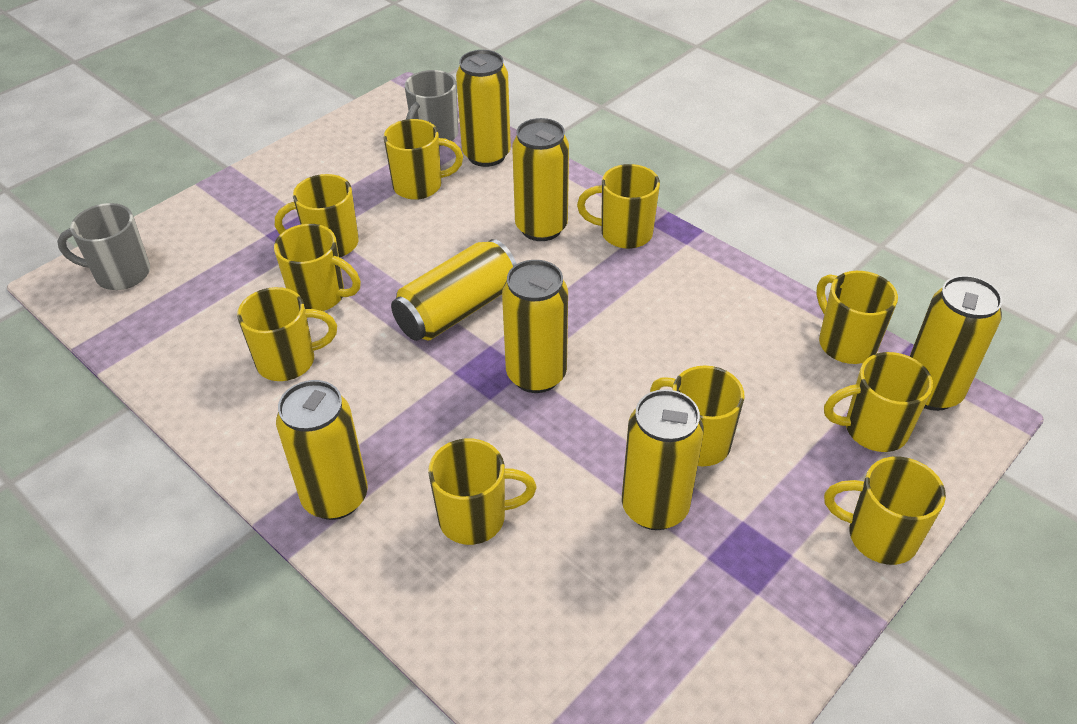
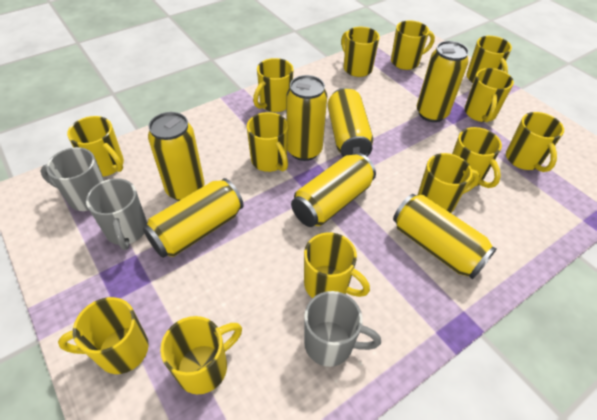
grey mug: [57,203,150,290] [405,70,458,146] = 2 -> [40,147,104,211] [86,178,147,250] [304,291,381,367] = 3
yellow mug: [237,287,337,381] [274,224,361,311] [275,174,359,258] [383,119,463,200] [428,438,537,545] [577,164,660,249] [650,365,744,466] [816,271,898,364] [824,352,933,452] [824,457,946,565] = 10 -> [58,297,149,374] [67,116,124,176] [160,316,242,394] [247,112,288,172] [253,58,294,112] [304,233,370,298] [341,27,380,77] [391,20,435,70] [417,153,480,213] [452,127,502,188] [464,68,514,122] [466,36,512,83] [506,112,564,172] = 13

